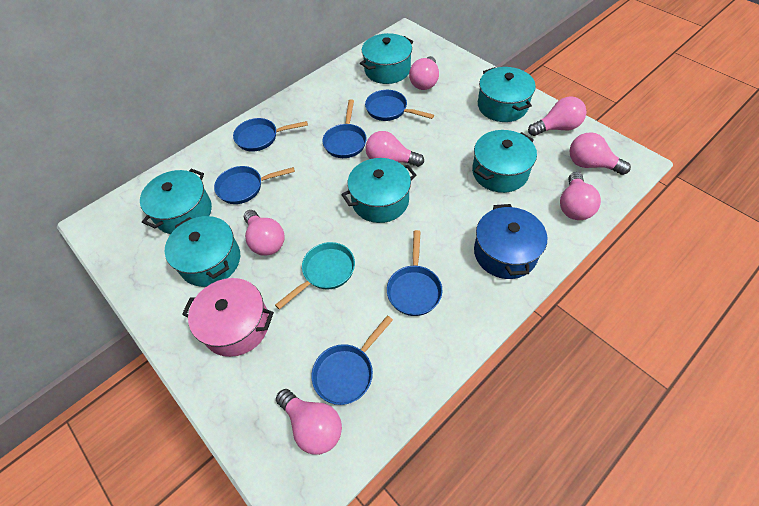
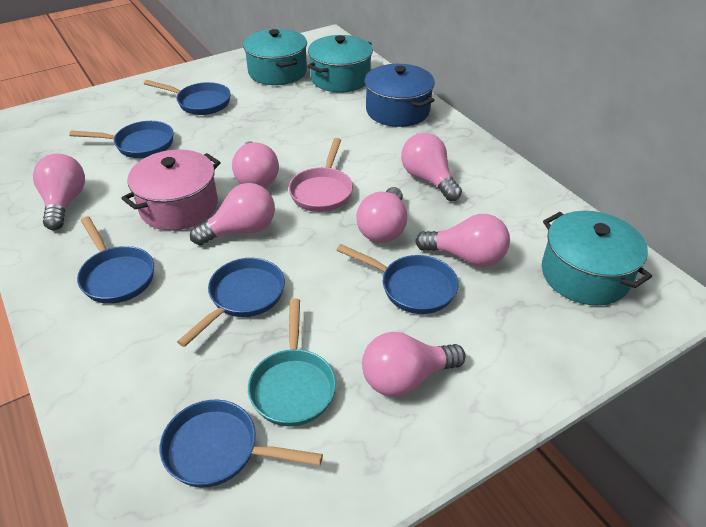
pink pan: none = 0 -> [289,138,353,212] = 1
turquoise pot: [140,168,212,234] [165,216,240,287] [341,158,416,223] [360,33,413,84] [472,130,537,193] [478,67,536,122] = 6 -> [243,29,307,85] [307,35,373,92] [542,211,652,305] = 3

